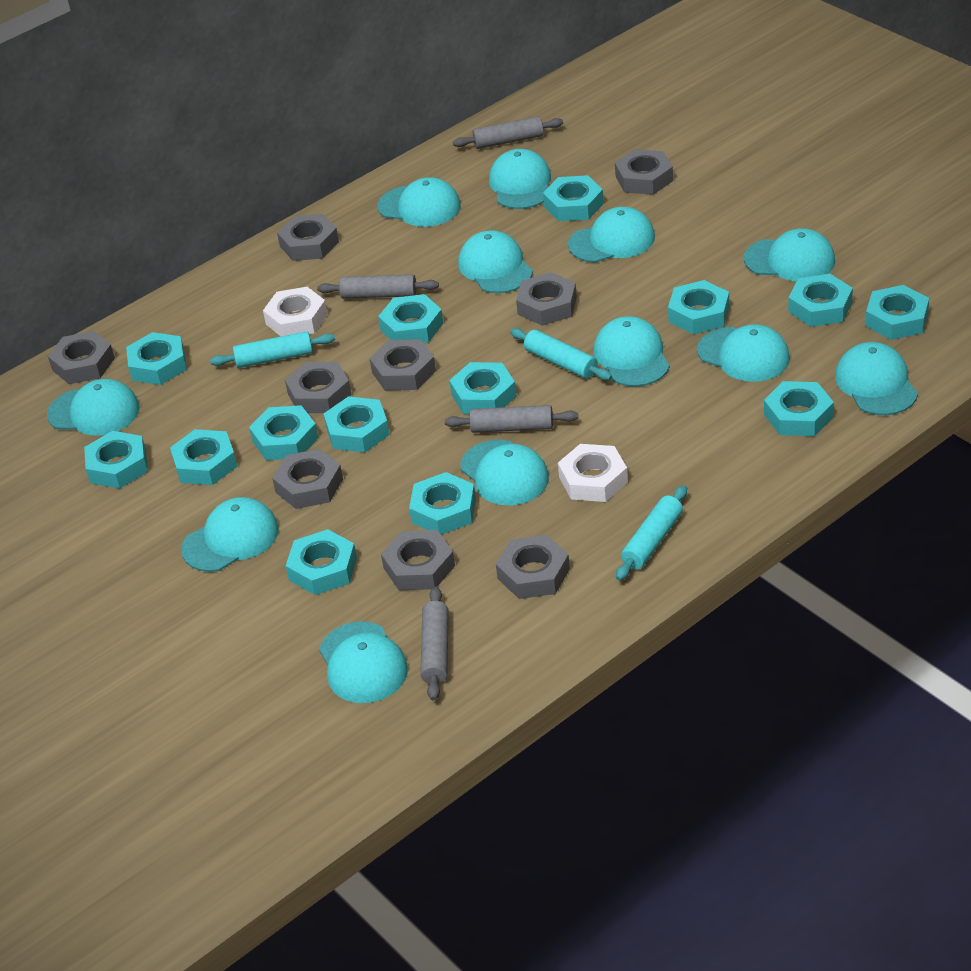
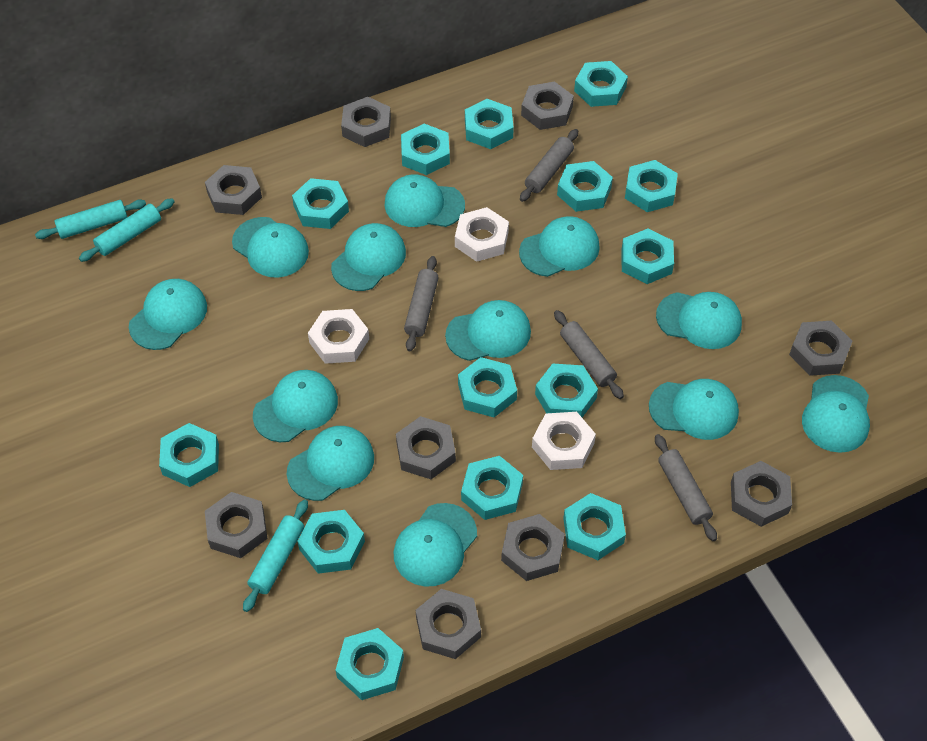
white nut: [263,287,328,336] [558,444,628,502] = 2 -> [308,309,369,364] [455,207,509,262] [532,412,596,470] = 3

